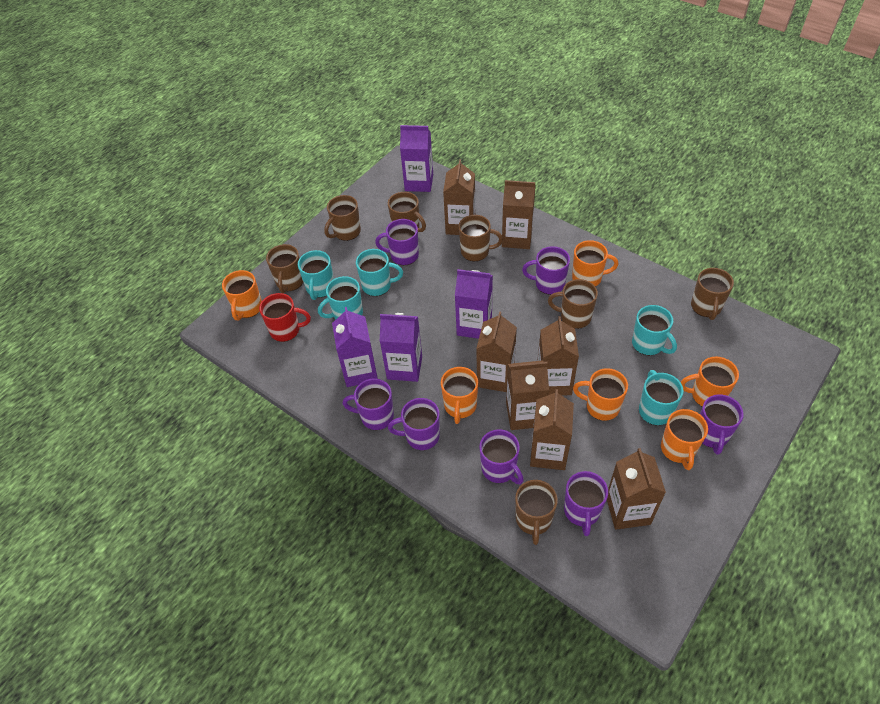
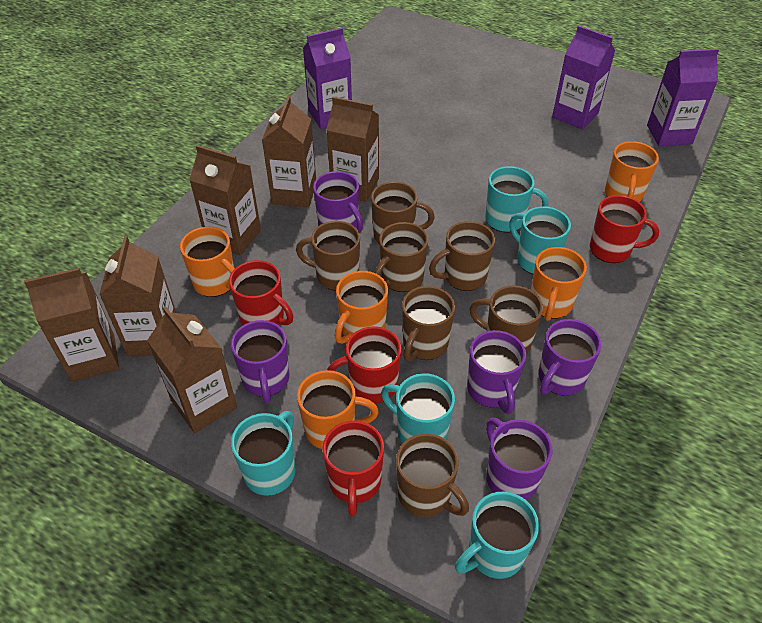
brown carton: [443,159,475,235] [476,311,517,392] [502,180,535,249] [506,360,549,430] [530,389,574,470] [538,316,579,396] [607,448,666,530] = 7 -> [24,268,119,382] [99,236,176,356] [147,306,237,433] [190,145,261,256] [262,96,316,208] [327,97,379,202] = 6
orange mug: [222,270,262,321] [441,367,478,424] [572,240,619,287] [573,368,628,421] [661,409,708,470] [681,357,739,407] = 6 -> [180,227,235,297] [297,370,379,449] [334,271,388,344] [531,247,587,321] [605,141,659,202] = 5
purple carton: [332,307,378,387] [380,313,422,382] [400,125,433,192] [455,269,493,339] = 4 -> [303,28,352,129] [552,26,615,130] [647,49,719,146] = 3
purple mug: [343,379,394,430] [375,219,419,265] [388,398,440,450] [479,429,524,484] [522,246,570,295] [564,471,608,536] [700,395,744,455] = 7 -> [231,320,289,403] [313,171,363,233] [467,330,526,414] [486,418,553,500] [538,319,602,396] = 5
red mug: [259,293,311,342] = 1 -> [229,260,293,325] [322,420,384,516] [327,326,401,403] [590,195,659,263] = 4

